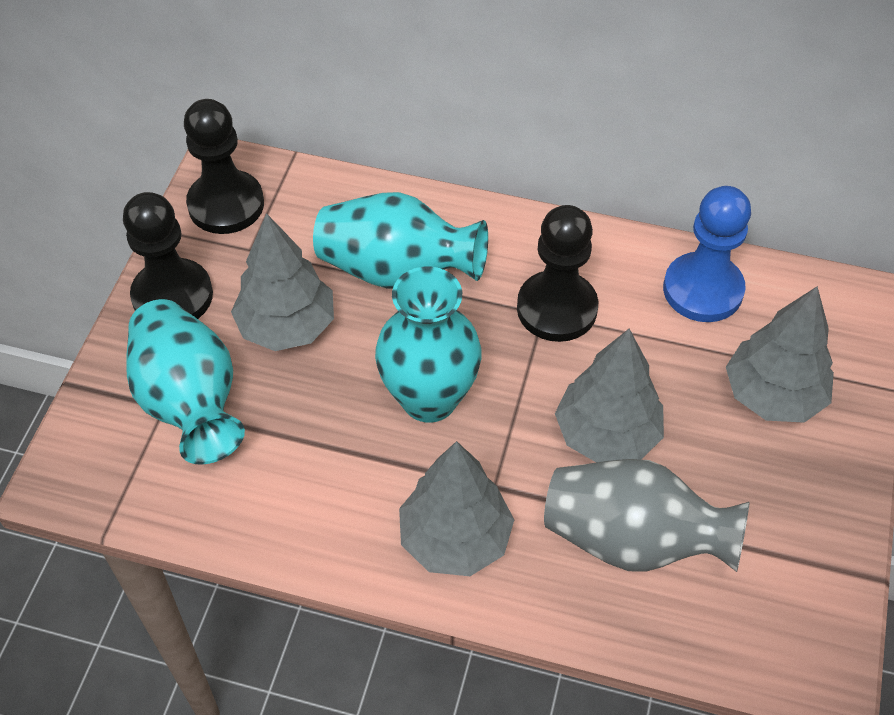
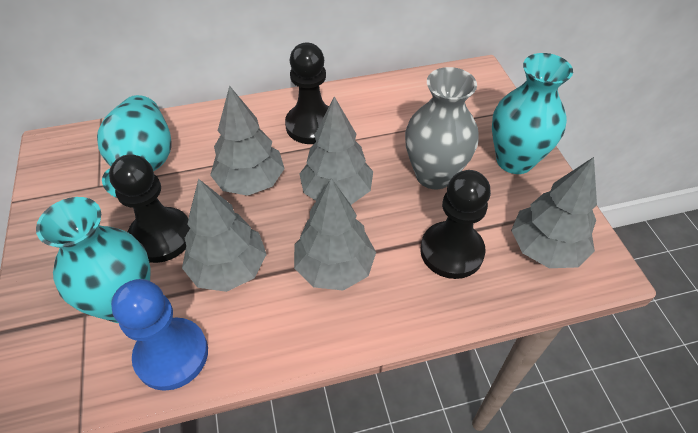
grey tree: [231,213,334,351] [399,441,514,576] [555,329,664,463] [726,286,834,423] = 4 -> [182,179,267,292] [210,85,285,196] [294,178,376,291] [299,96,373,205] [511,157,597,268] = 5

